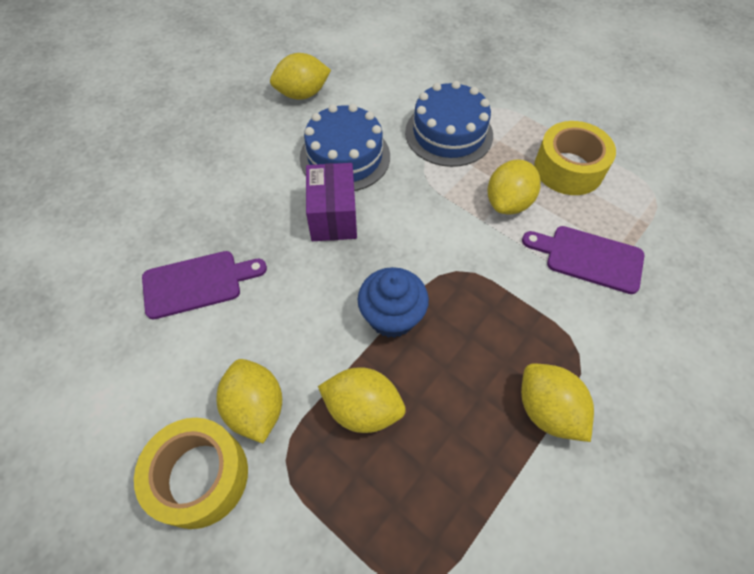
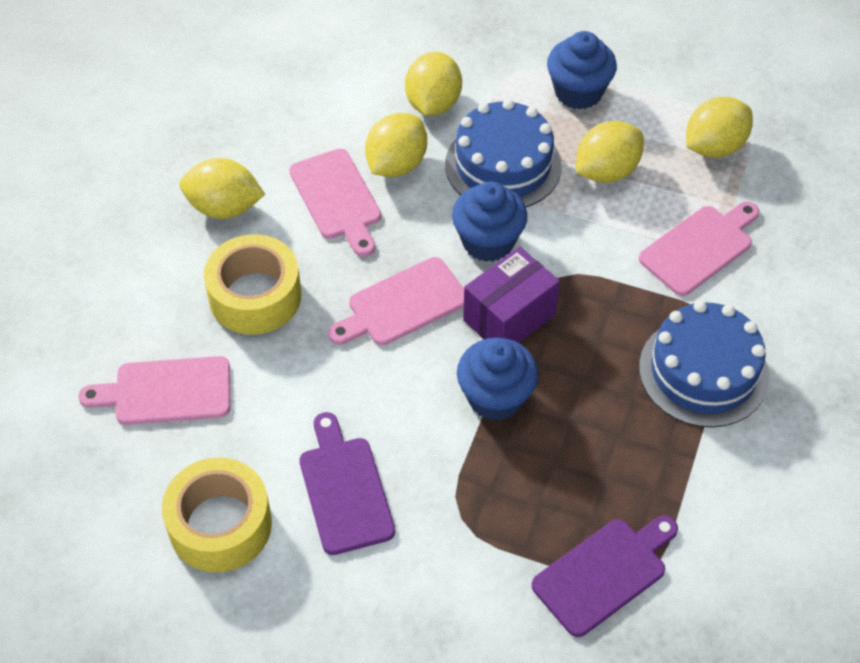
blue cupcake: [358,267,429,338] = 1 -> [452,181,527,262] [457,338,538,421] [547,31,617,109] = 3
pink cutting board: none = 0 -> [78,356,230,425] [289,149,381,257] [328,257,464,345] [639,201,759,296] = 4

